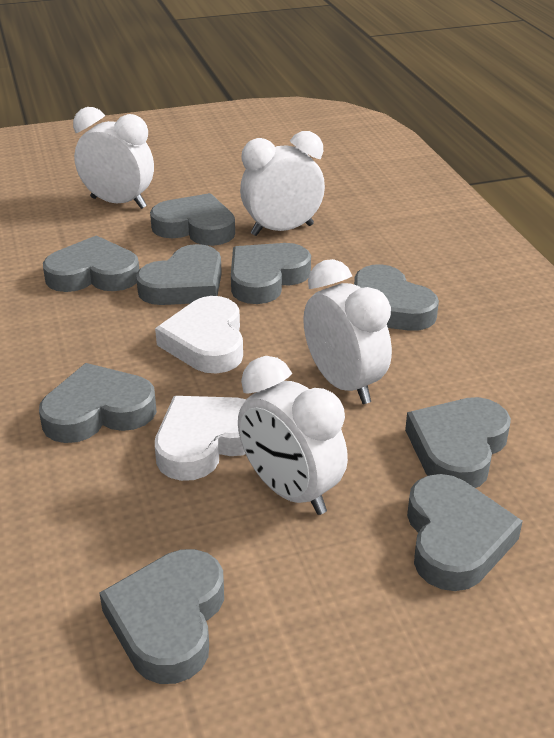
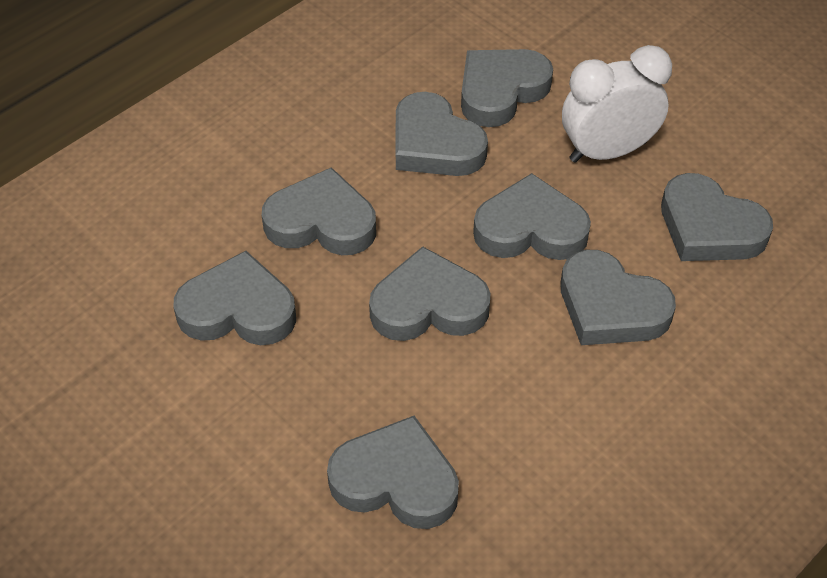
white clock: [73,107,154,209] [238,356,348,515] [240,131,325,236] [303,259,392,404] = 4 -> [562,45,672,163] = 1
white heart: [155,296,243,373] [155,396,246,481] = 2 -> none = 0

